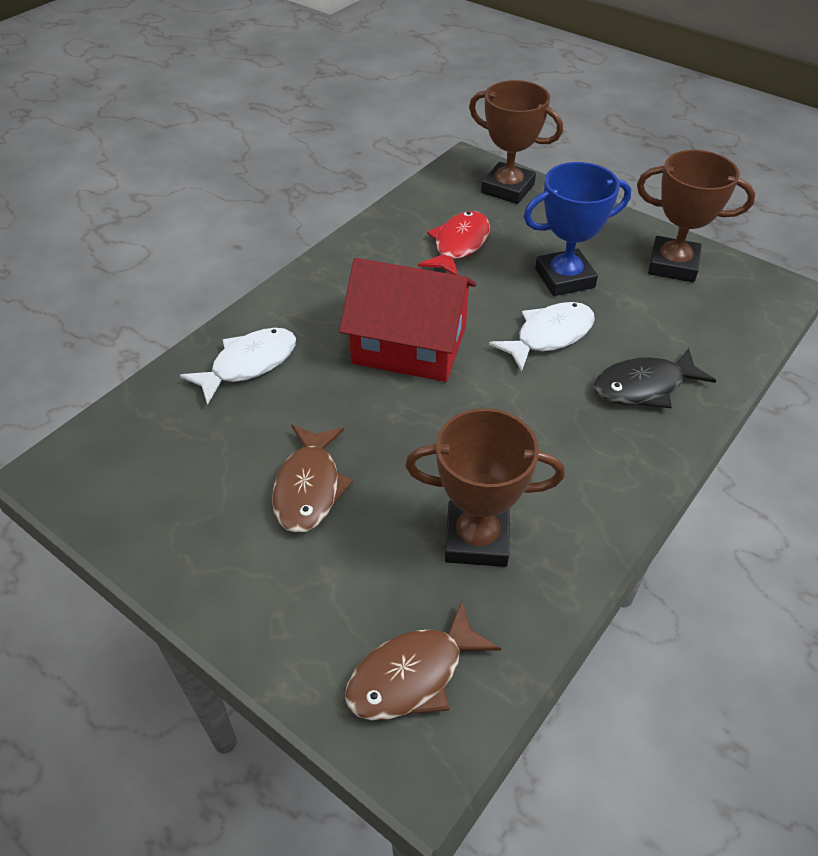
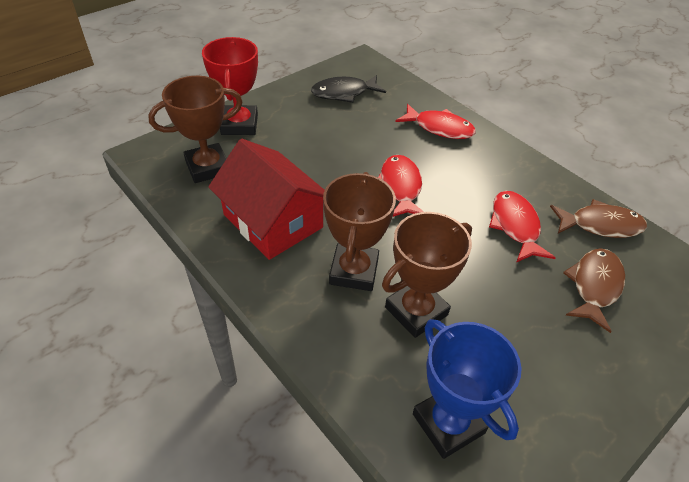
red fish: [418,211,490,275] = 1 -> [378,155,424,217] [396,104,476,139] [489,191,556,262] = 3
red trophy: none = 0 -> [202,37,258,135] = 1
white fish: [180,328,296,405] [489,302,595,372] = 2 -> none = 0

